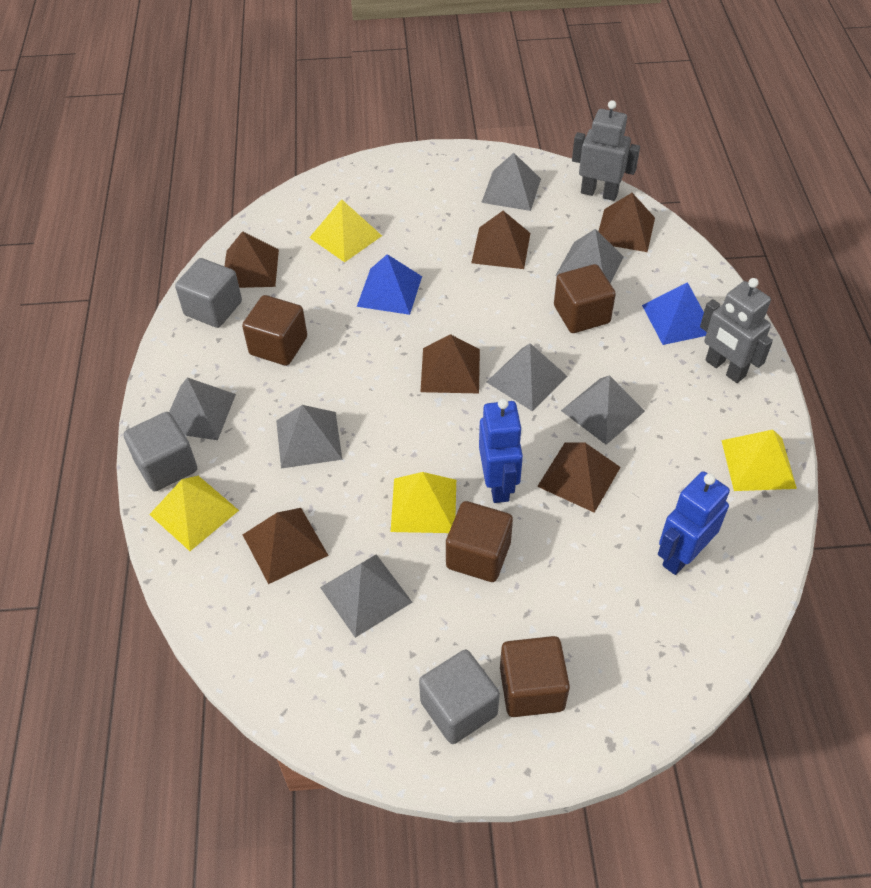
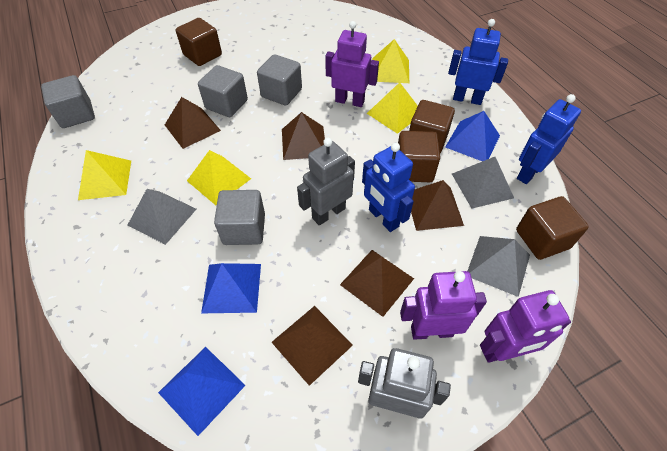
blue pyramid: [357,254,422,315] [642,282,707,345] = 2 -> [158,347,246,436] [201,263,261,313] [445,111,500,161] = 3
blue robot: [479,398,523,503] [658,471,730,575] = 2 -> [362,143,415,232] [448,19,508,105] [517,94,581,184] = 3
brown pyramid: [225,231,279,288] [243,508,329,584] [420,334,480,393] [471,211,530,269] [537,442,621,513] [598,193,655,252] = 6 -> [165,97,221,149] [272,306,353,386] [282,112,325,160] [340,250,414,317] [411,180,464,231] = 5
grey cube: [124,412,197,491] [175,258,242,328] [419,650,500,744] = 3 -> [41,75,95,128] [198,65,248,117] [214,190,265,245] [257,54,302,105] = 4
grey pyramid: [169,377,236,440] [276,405,342,469] [320,554,412,638] [481,153,541,211] [487,343,568,411] [555,229,624,283] [561,375,645,445] = 7 -> [128,189,196,245] [452,157,514,208] [468,236,530,297] = 3
purple robot: none = 0 -> [325,21,379,107] [400,271,487,340] [480,290,571,363] = 3

